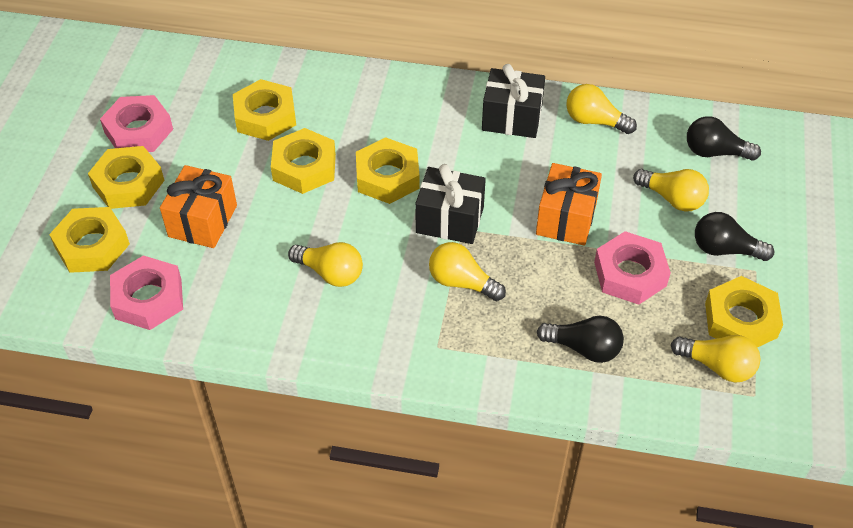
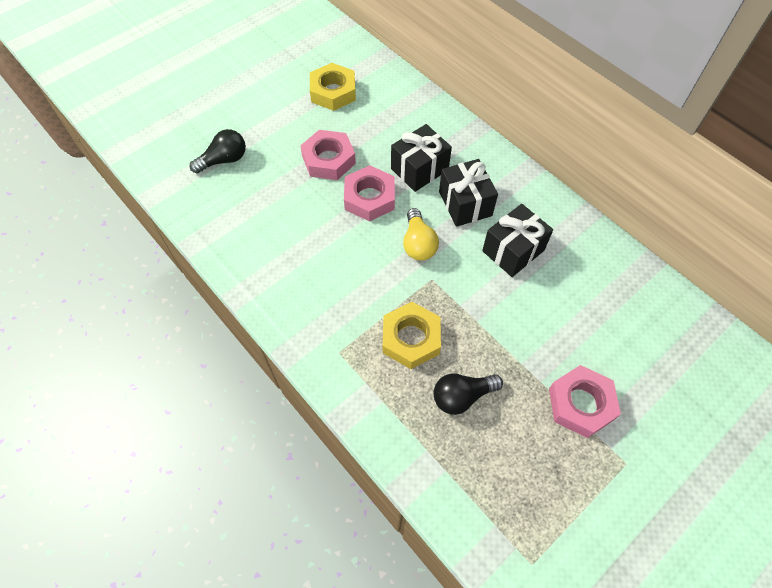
black gift: [415,164,486,244] [482,64,545,138] = 2 -> [391,124,452,192] [439,159,498,227] [482,204,553,277] = 3
black light bulb: [537,316,624,363] [687,116,761,161] [695,212,774,261] = 3 -> [190,129,246,173] [433,373,503,415] = 2
orange gift: [160,165,237,248] [536,163,602,246] = 2 -> none = 0
yellow light bulb: [288,242,363,287] [429,242,506,301] [566,84,637,134] [633,169,709,212] [671,335,761,383] = 5 -> [403,208,439,261] = 1
yellow nut: [49,207,130,273] [88,146,164,209] [233,79,296,141] [271,128,336,194] [356,137,420,204] [705,276,783,347] = 6 -> [310,63,356,111] [383,302,441,369] = 2

